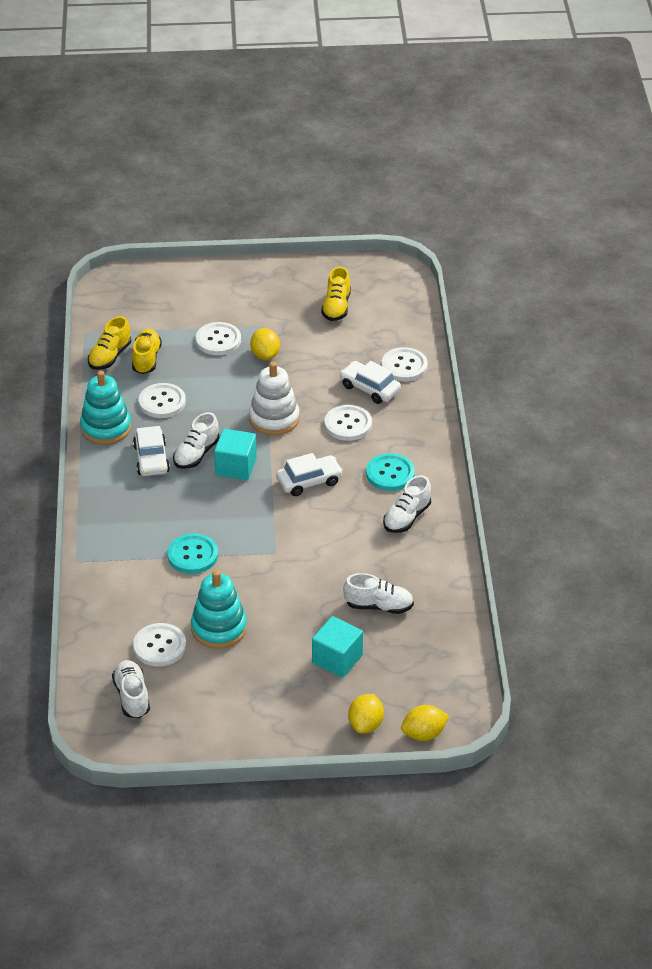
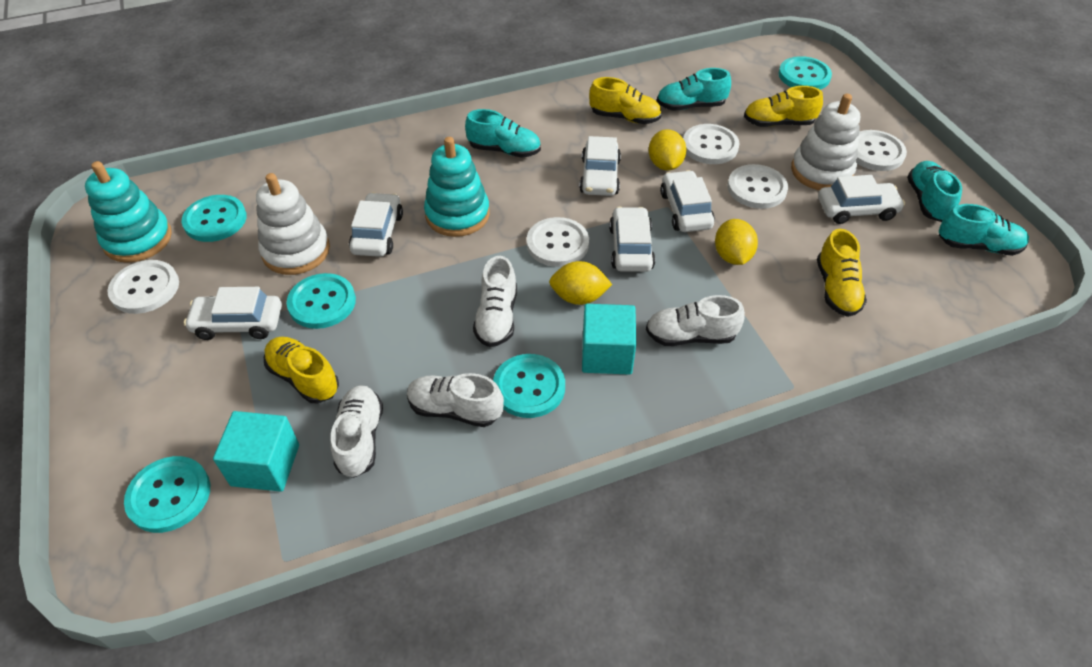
turquoise button: [167,533,218,574] [366,453,415,491] = 2 -> [124,456,210,533] [182,195,247,242] [287,273,356,329] [493,354,565,418] [778,56,832,90] = 5
turquoise shoe: none = 0 -> [465,109,541,158] [657,68,731,111] [907,161,962,222] [939,204,1029,256] = 4
white car: [133,426,170,476] [276,453,343,496] [340,361,401,404] = 3 -> [184,287,282,340] [349,192,403,257] [579,136,621,196] [609,207,655,272] [660,170,715,232] [818,175,905,224] = 6
white stacking toy: [249,362,299,435] = 1 -> [256,173,330,275] [791,94,860,190] = 2
yellow shoe: [88,316,131,370] [132,329,162,374] [321,267,351,321] = 3 -> [264,337,339,403] [589,77,661,124] [744,86,823,127] [817,229,867,317] = 4

